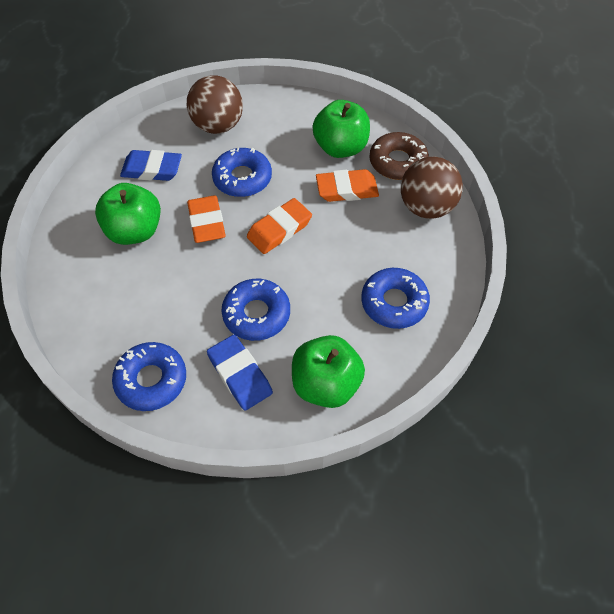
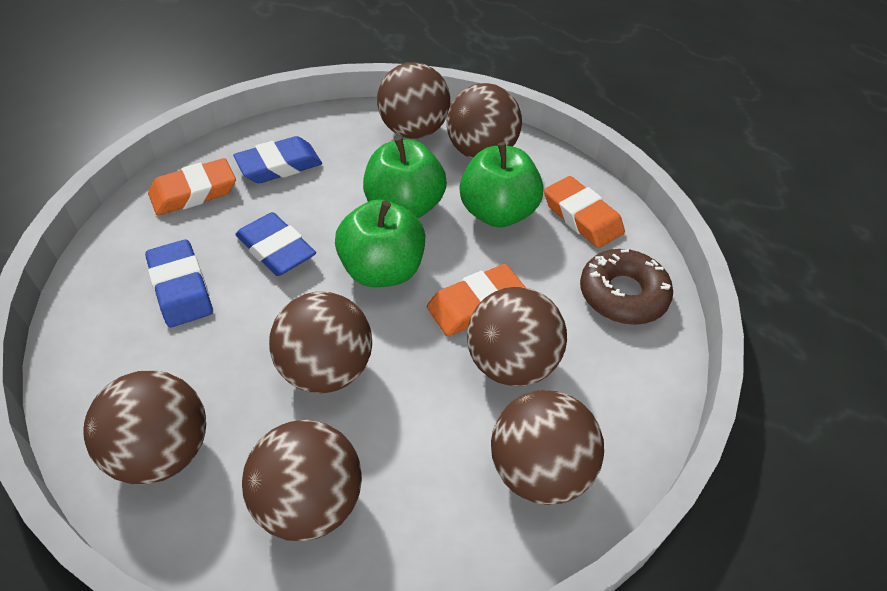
blue donut: [112,342,186,411] [212,147,272,197] [221,279,290,341] [361,268,430,329] = 4 -> none = 0
blue eraser: [120,150,182,181] [207,335,273,411] = 2 -> [145,239,213,327] [233,136,322,183] [235,212,316,276] = 3
brown ball: [187,75,243,134] [401,157,463,219] = 2 -> [83,370,206,485] [242,420,362,541] [269,292,372,393] [377,62,450,139] [447,83,522,159] [467,287,567,386] [491,390,604,505] = 7

